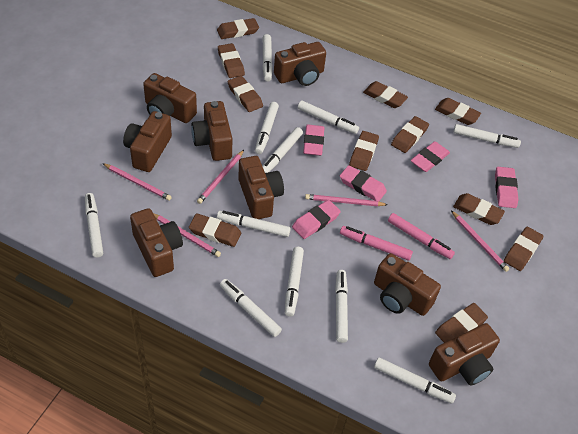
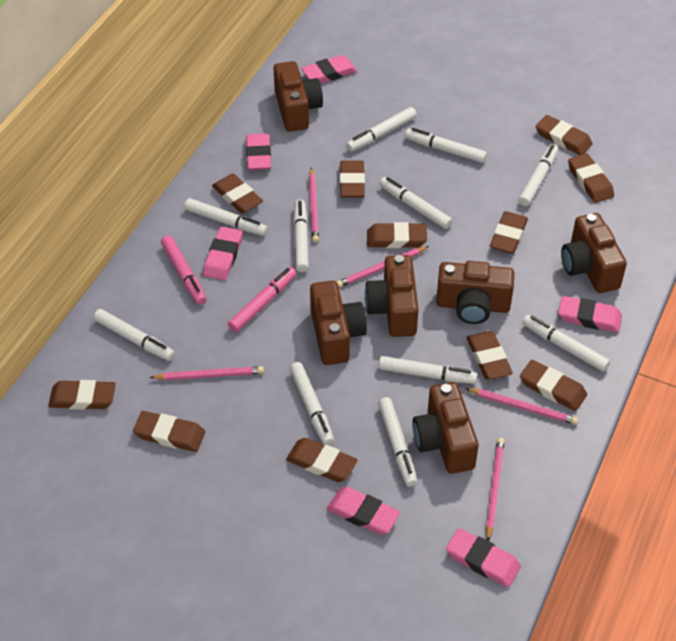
brown camera: [123,111,172,172] [130,208,183,277] [143,73,197,123] [191,101,232,161] [238,156,284,219] [274,42,326,86] [374,253,441,316] [429,323,500,386] = 8 -> [274,61,323,132] [310,280,367,365] [365,255,418,337] [412,382,479,474] [436,261,514,324] [561,213,627,293] = 6
pink eraser: [292,200,341,239] [303,124,325,156] [340,165,387,201] [411,141,450,172] [495,167,518,208] = 5 -> [203,227,243,280] [246,133,271,170] [301,55,357,83] [327,487,400,535] [446,528,521,587] [558,296,622,333] = 6

